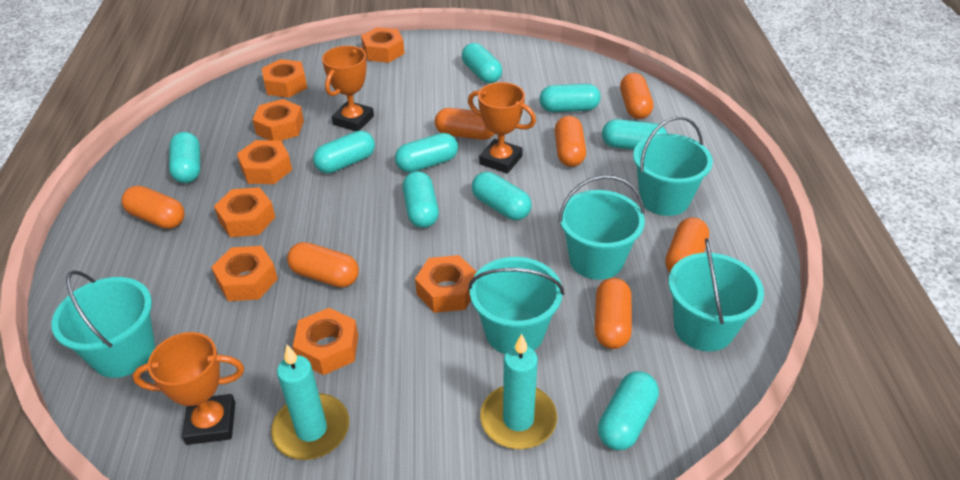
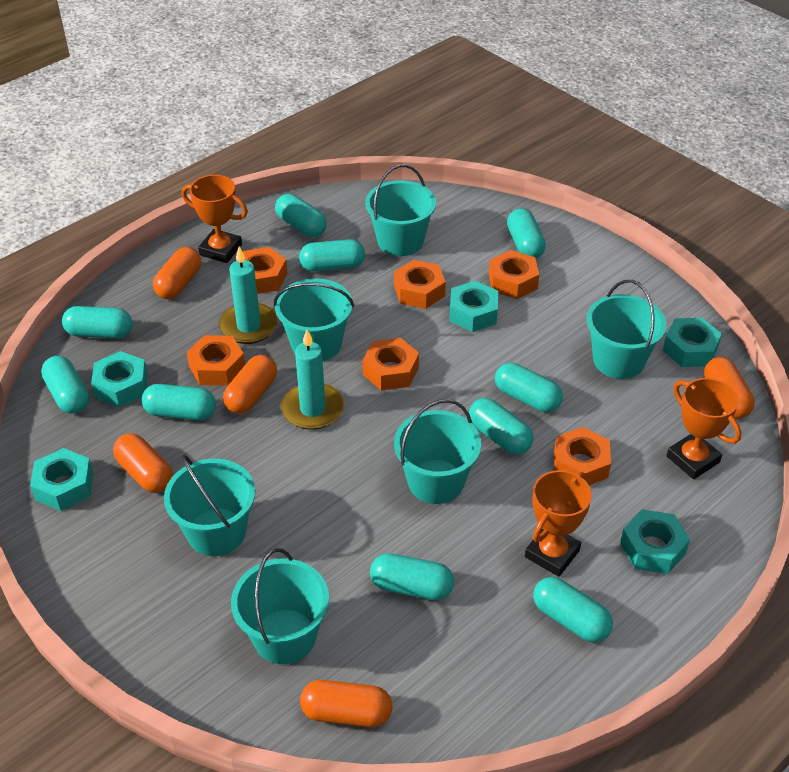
orange capsule: [122,186,185,229] [287,242,359,287] [435,108,494,140] [555,116,586,167] [595,278,632,349] [620,73,653,119] [665,217,709,272] = 7 -> [113,433,173,493] [153,247,201,299] [223,355,277,414] [300,680,392,727] [704,357,755,419] = 5
orange nut: [211,246,278,301] [214,187,276,237] [237,140,292,184] [252,99,304,141] [262,59,307,98] [293,308,358,375] [361,27,405,63] [415,255,477,313] = 8 -> [187,335,245,386] [243,247,287,294] [362,338,419,391] [394,260,446,309] [489,250,539,299] [554,427,611,485] = 6
turquoise bucket: [51,270,155,378] [468,257,564,354] [558,175,645,280] [633,116,713,216] [669,238,764,351] = 5 -> [164,455,255,556] [231,548,329,664] [274,278,354,361] [365,164,436,256] [394,399,481,504] [587,280,667,379] = 6
turquoise capsule: [169,132,200,183] [313,131,375,174] [395,133,458,173] [402,171,439,228] [462,43,502,83] [472,172,532,220] [540,84,601,112] [598,371,659,450] [602,119,667,150] = 9 -> [41,356,89,414] [62,306,132,338] [142,384,216,420] [275,194,327,237] [299,239,365,272] [370,553,454,600] [469,398,533,455] [495,363,563,412] [507,208,546,258] [533,577,613,642] = 10
turquoise nut: none = 0 -> [30,448,93,511] [91,351,148,407] [449,281,498,332] [620,509,690,574] [663,318,722,367] = 5

